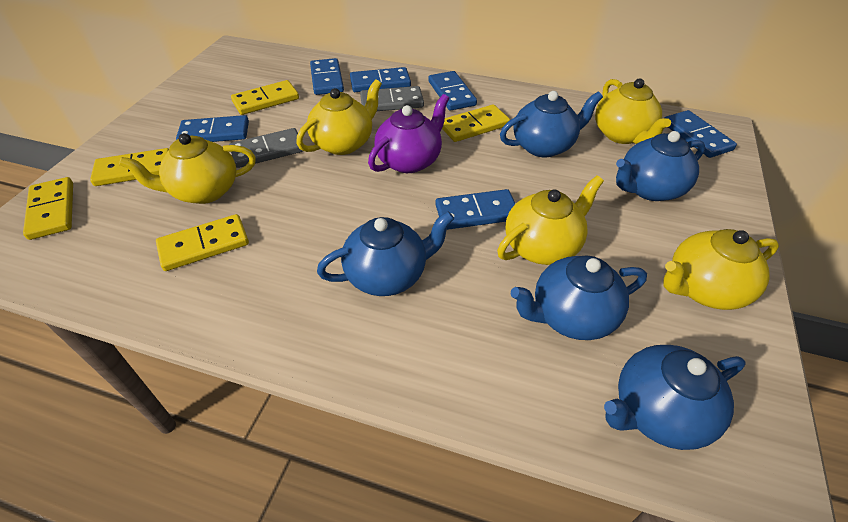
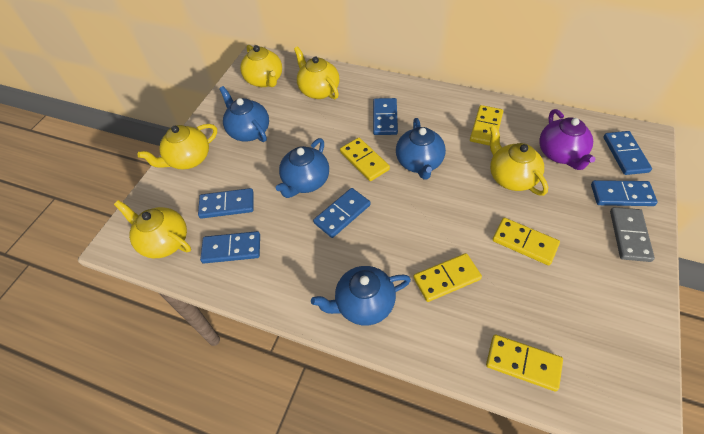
blue teapot: [317,211,454,296] [500,91,603,157] [511,255,647,340] [604,345,746,450] [616,131,705,201] = 5 -> [219,86,269,142] [276,138,329,198] [311,266,411,326] [396,118,446,180] = 4
grey domino: [229,128,303,168] [360,86,424,111] = 2 -> [610,207,655,262] = 1

